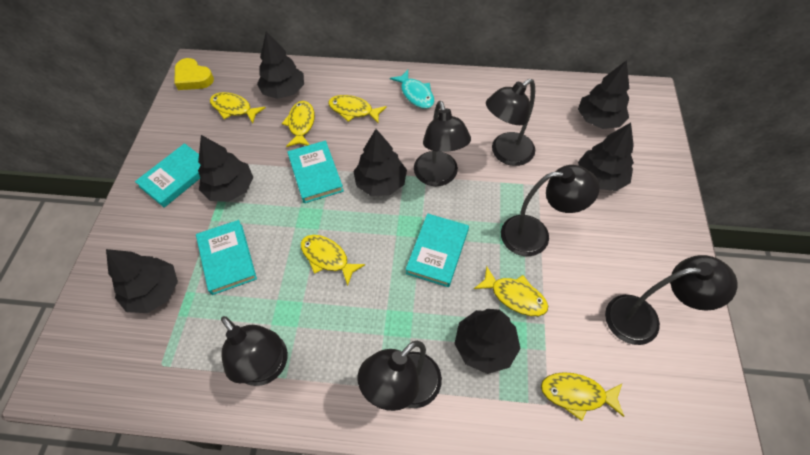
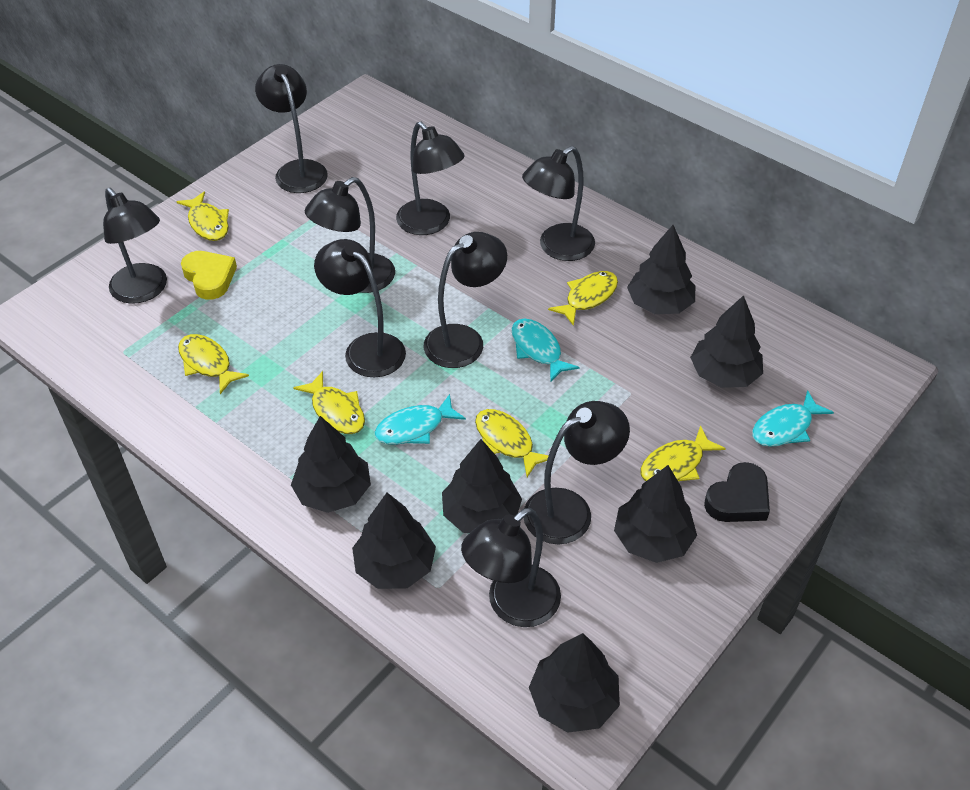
black heart: none = 0 -> [704,462,770,522] = 1
black lamp: [221,316,288,386] [358,341,442,411] [414,101,471,186] [486,79,535,166] [501,165,600,256] [605,255,737,345] = 6 -> [103,188,167,304] [255,64,328,193] [305,177,395,293] [314,239,406,377] [396,122,464,235] [424,232,507,368] [461,508,561,627] [522,146,595,261] [524,401,630,544] = 9
turquoise book: [135,143,200,208] [196,220,257,295] [287,141,344,203] [406,213,469,287] = 4 -> none = 0
turquoise fish: [390,70,435,109] = 1 -> [374,394,466,445] [512,319,579,383] [752,390,834,447] = 3

